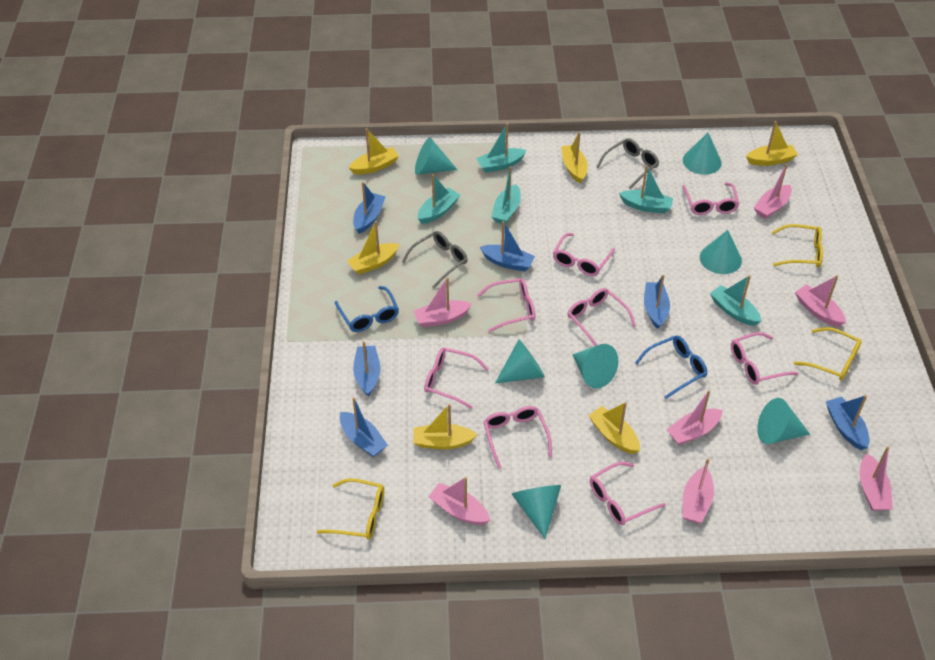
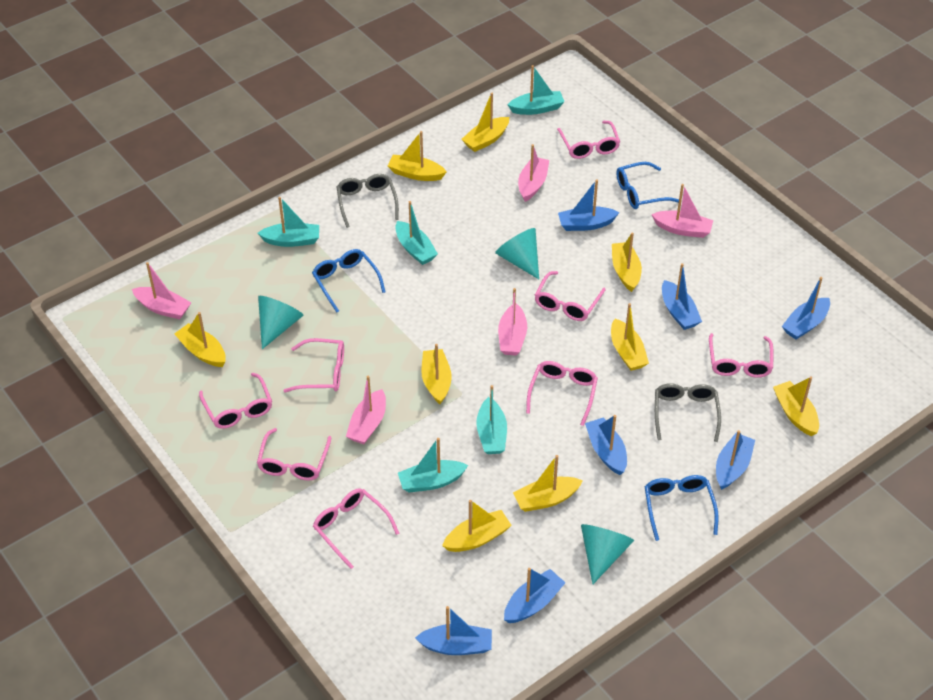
blue boat: [340,397,388,457] [353,182,386,234] [353,341,381,396] [480,221,535,271] [644,275,670,329] [826,395,870,450] = 6 -> [415,606,492,655] [504,568,565,623] [558,180,620,231] [585,415,627,475] [662,263,702,330] [716,430,755,490] [782,277,830,340] = 7
blue glasses: [335,286,399,332] [635,336,708,399] = 2 -> [312,249,386,313] [616,162,679,209] [645,475,719,541] = 3
pink boat: [414,277,472,327] [428,477,491,525] [667,390,723,445] [682,459,714,523] [754,164,792,219] [795,275,846,327] [860,446,893,511] = 7 -> [132,262,192,319] [346,376,386,444] [498,288,527,356] [518,144,549,202] [651,184,713,238] = 5
turquoise cone: [415,138,458,175] [495,339,545,383] [512,485,561,539] [572,344,618,389] [683,133,722,175] [700,230,742,274] [757,398,810,444] = 7 -> [258,296,304,349] [495,228,539,279] [581,524,634,584] = 3
yellow boat: [347,221,399,274] [349,128,399,175] [413,404,477,450] [561,132,588,184] [588,402,640,454] [746,121,798,166] = 6 -> [174,312,226,367] [388,131,447,181] [421,344,451,404] [442,500,512,552] [462,93,509,152] [513,455,583,512] [611,303,649,371] [612,233,642,292] [773,377,819,436] = 9
yellow glasses: [317,478,384,539] [772,224,823,268] [794,327,862,381] = 3 -> none = 0

